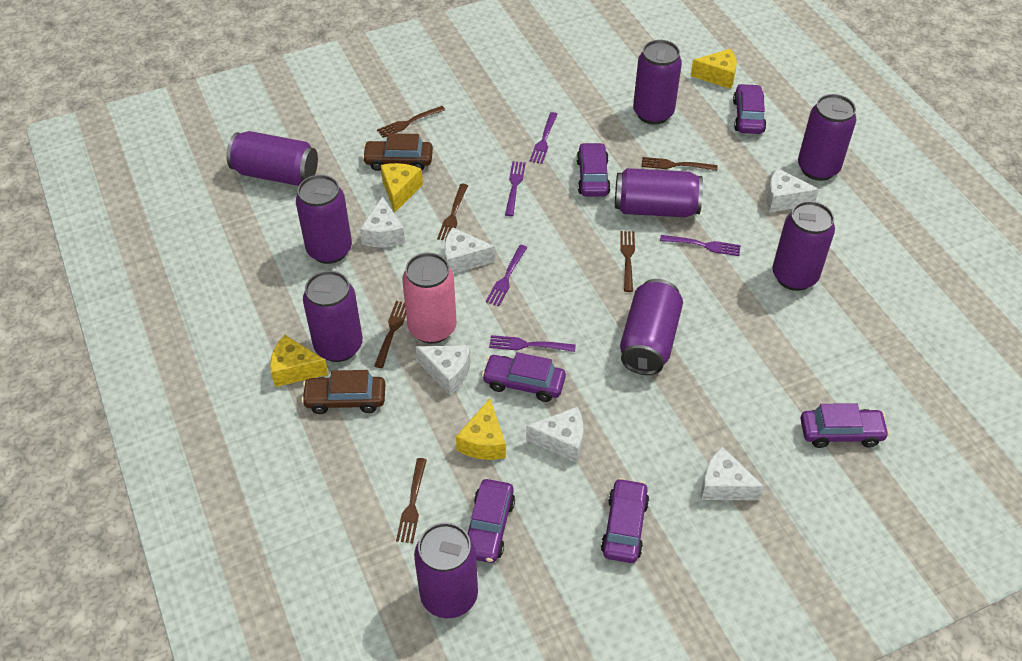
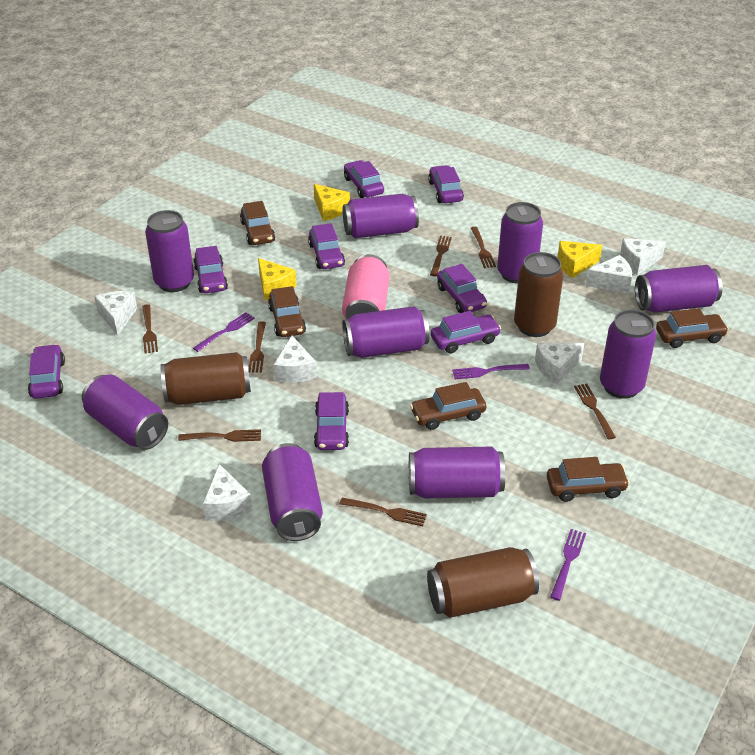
brown can: none = 0 -> [161,352,251,405] [427,547,539,618] [514,252,563,337] = 3
brown car: [301,370,385,414] [362,133,433,171] = 2 -> [240,201,275,245] [268,286,306,337] [410,382,486,430] [547,457,630,502] [656,308,729,348] = 5
brown fork: [374,301,406,368] [377,106,445,138] [396,458,427,543] [437,184,468,240] [620,231,635,292] [642,157,718,171] = 6 -> [142,304,158,354] [178,429,261,442] [248,321,266,373] [339,498,427,526] [430,236,452,276] [471,227,496,268] [574,383,616,439] = 7
purple car: [468,479,515,563] [482,352,566,402] [576,143,611,197] [601,478,649,563] [733,84,766,134] [800,403,889,448] = 6 -> [28,344,65,399] [193,246,228,293] [308,223,345,269] [314,392,349,450] [344,160,384,198] [428,165,464,203] [431,311,501,354] [437,264,487,313] = 8
purple fork: [486,245,528,306] [489,335,576,352] [505,161,526,216] [529,112,558,164] [660,235,741,256] = 5 -> [193,312,255,352] [452,364,530,379] [550,529,586,601] = 3
yellow cheese: [270,335,329,387] [381,163,423,213] [456,399,506,460] [691,49,737,89] = 4 -> [258,258,296,300] [314,184,350,221] [558,241,602,278] = 3

